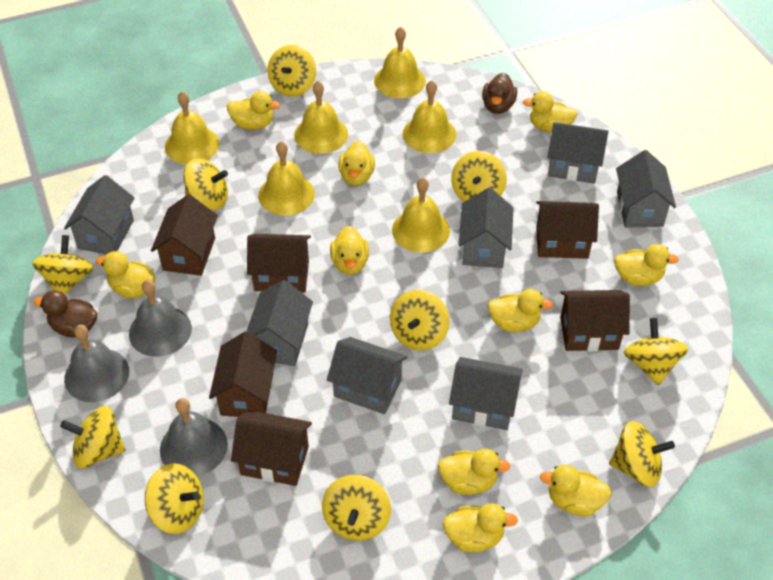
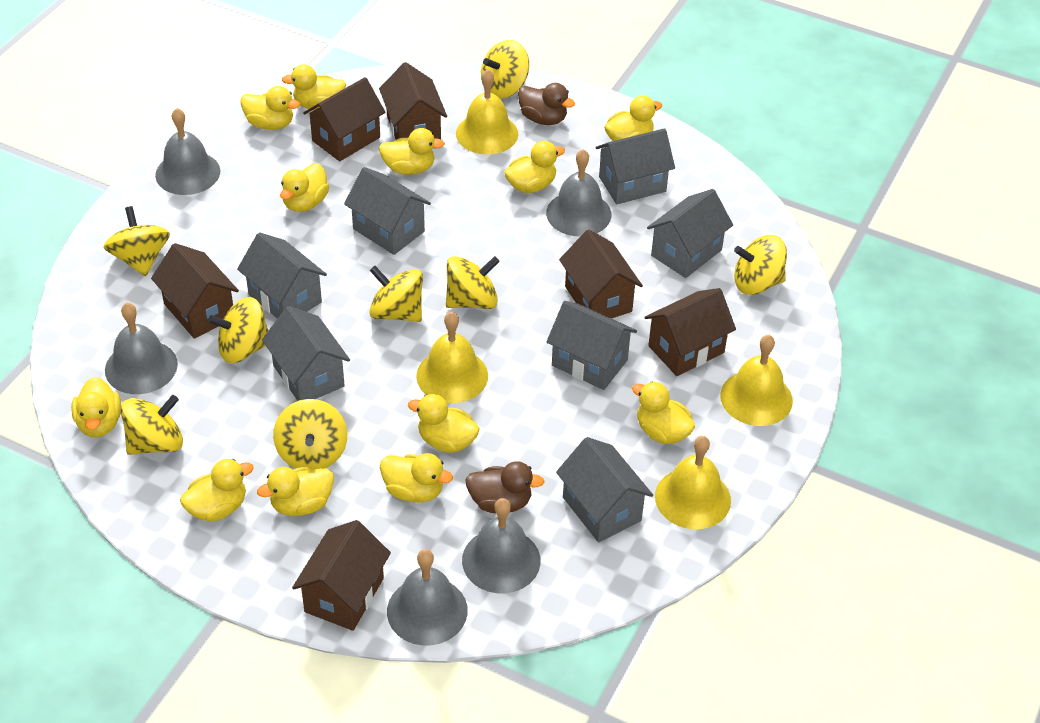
grey bell: [64,325,129,402] [129,280,192,357] [160,398,228,476] = 3 -> [105,303,178,394] [155,108,220,195] [387,549,468,645] [462,498,541,593] [546,149,611,236] = 5
yellow bell: [165,92,219,164] [258,141,315,216] [294,81,348,154] [374,27,426,98] [392,178,450,252] [403,80,456,153] = 6 -> [416,312,488,403] [456,69,518,155] [655,436,731,529] [720,335,793,426] = 4
yellow duck: [96,251,156,298] [227,91,280,130] [330,226,369,275] [338,141,375,186] [438,449,511,495] [443,503,518,552] [488,289,553,332] [523,91,577,133] [540,465,612,516] [614,244,679,286] = 10 -> [71,377,121,437] [180,459,254,522] [240,86,300,130] [257,467,334,516] [280,163,329,212] [282,64,346,110] [379,128,445,175] [380,453,453,502] [408,394,480,453] [504,141,565,193] [604,96,662,141] [632,382,695,444] = 12
yellow spinning top: [32,235,93,294] [60,406,126,468] [145,463,204,534] [184,159,228,210] [268,45,316,97] [322,475,391,541] [390,290,450,350] [451,151,507,202] [609,421,675,487] [624,318,688,385] = 10 -> [104,206,170,276] [121,395,183,455] [208,297,269,363] [273,399,347,470] [369,266,423,322] [446,256,500,309] [481,40,529,98] [734,235,787,295] = 8

